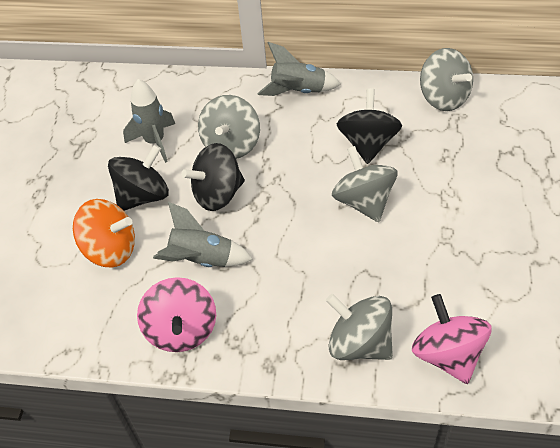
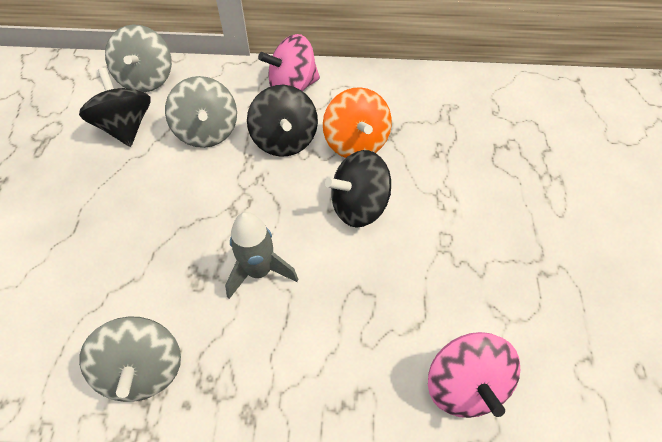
grey rocket: [123,79,175,163] [153,202,253,267] [257,42,341,96] = 3 -> [225,212,298,299] = 1
grey spinning top: [198,95,260,159] [326,294,393,360] [332,146,398,222] [420,48,473,111] = 4 -> [79,316,181,402] [105,24,172,92] [165,76,237,148] = 3

